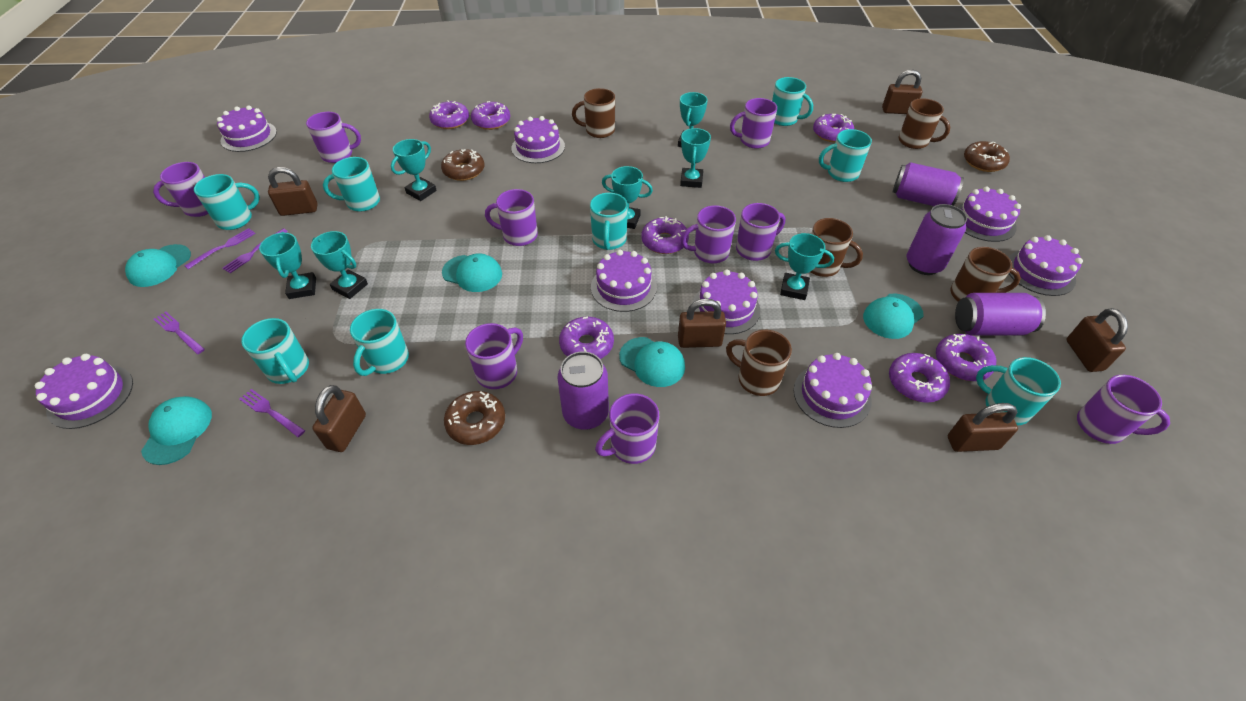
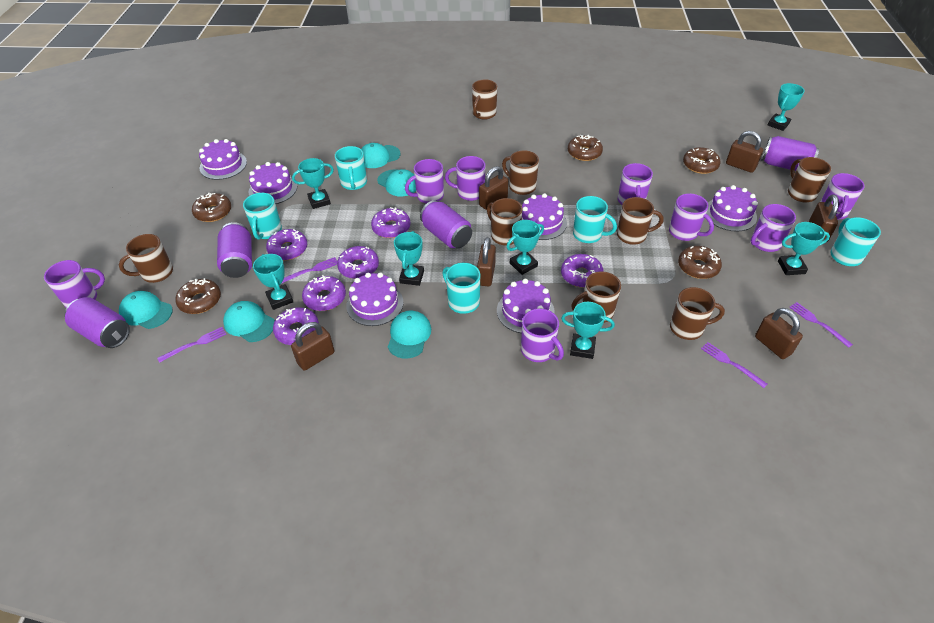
brown donut: [441,149,484,181] [444,391,505,445] [964,141,1010,172] = 3 -> [175,278,221,314] [192,193,231,222] [568,135,603,161] [678,246,722,279] [683,147,721,174] = 5
brown mug: [572,88,615,138] [726,330,792,396] [811,218,863,277] [899,98,950,149] [951,247,1021,302] = 5 -> [119,234,173,283] [472,79,498,120] [487,198,522,245] [502,150,539,195] [571,271,621,323] [617,197,663,245] [670,287,725,340] [788,157,831,202] = 8
purple cake: [35,354,133,429] [217,106,277,152] [511,116,565,163] [591,250,657,312] [692,270,761,334] [794,353,872,428] [957,187,1021,242] [1009,235,1083,296] = 8 -> [199,139,247,180] [249,162,297,204] [346,272,403,326] [497,279,555,333] [522,193,567,240] [706,185,758,231] = 6
purple donut: [429,100,469,129] [471,101,510,130] [559,317,614,359] [641,216,689,254] [813,114,854,143] [889,353,950,403] [936,334,996,381] = 7 -> [266,229,307,260] [273,307,319,345] [302,275,346,311] [337,246,379,279] [371,207,410,238] [561,254,604,288] = 6
purple mug: [153,162,209,217] [306,112,361,163] [465,323,523,389] [485,189,538,246] [595,393,659,464] [681,205,736,264] [730,98,777,149] [736,203,785,261] [1077,375,1170,444] = 9 -> [44,260,105,308] [405,159,444,204] [445,156,485,201] [521,309,564,362] [618,163,653,205] [669,193,714,241] [751,204,796,252] [821,173,865,220] = 8
turquoise mug: [194,174,260,230] [241,318,309,384] [323,157,380,212] [350,309,409,376] [590,193,628,250] [772,77,813,126] [819,129,872,182] [976,357,1061,425] = 8 -> [243,193,282,240] [335,146,367,190] [442,263,480,314] [573,196,617,243] [830,217,881,266] = 5

